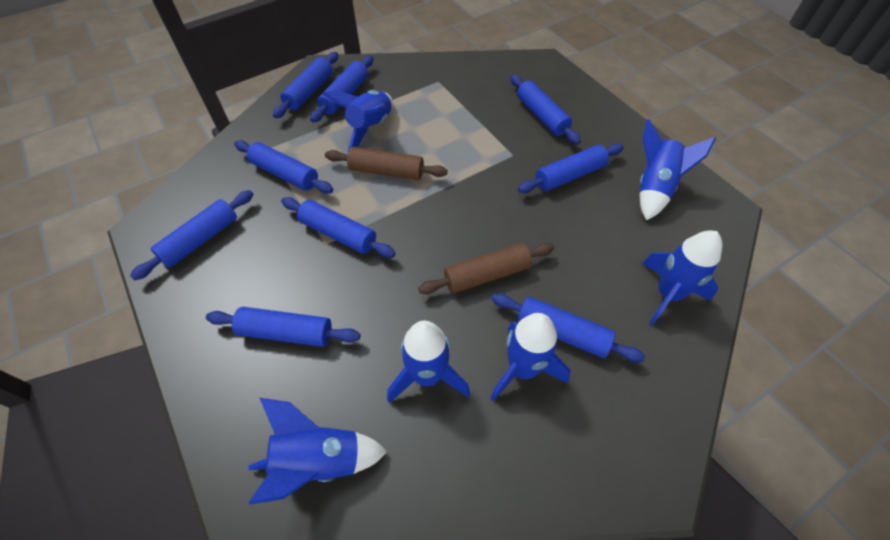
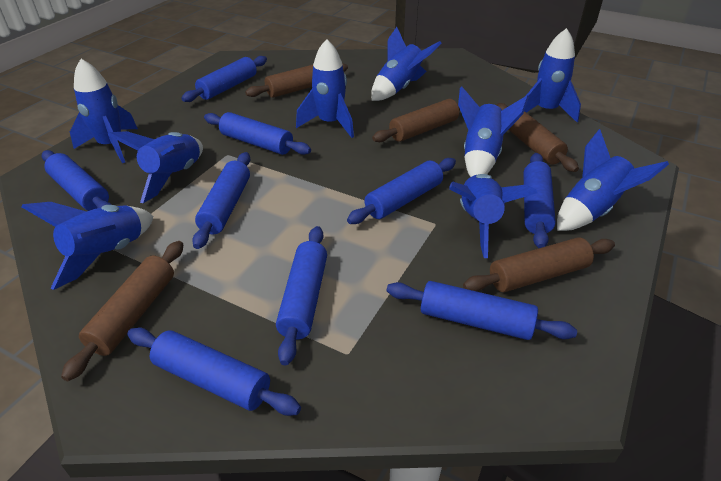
blue rocket: [248,398,387,505] [323,90,393,152] [387,321,470,403] [490,313,571,401] [639,119,716,221] [642,230,722,325] = 6 -> [22,202,153,290] [70,59,138,163] [108,131,203,203] [296,39,354,138] [371,27,441,101] [449,174,537,258] [458,86,529,177] [524,28,581,123] [557,129,669,231] = 9
brown rolling pin: [325,147,448,180] [418,243,554,294] = 2 -> [61,241,183,381] [245,63,348,98] [372,99,460,142] [463,237,615,292] [496,103,579,172] = 5

